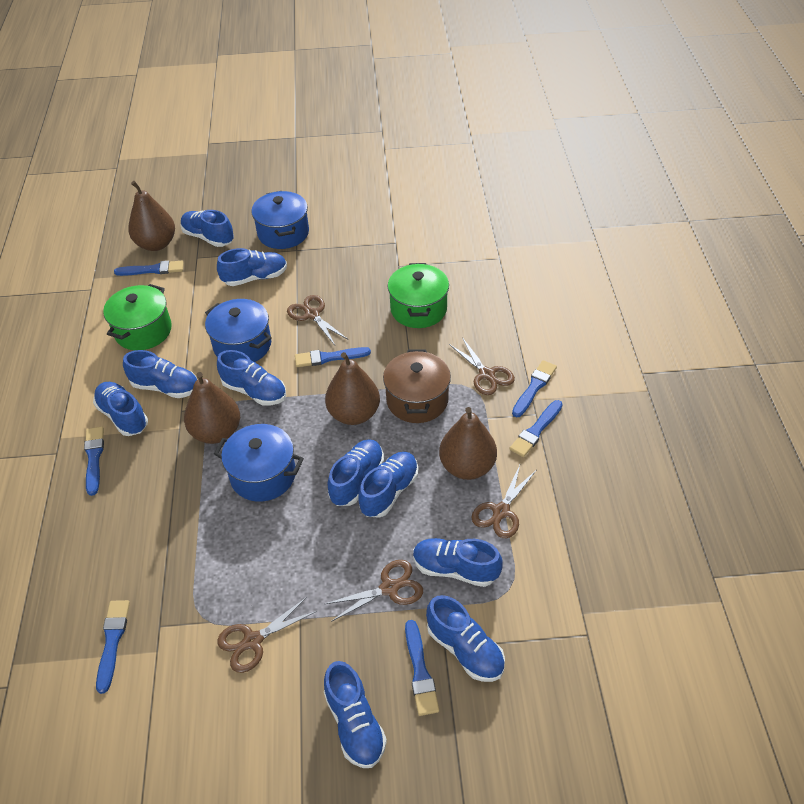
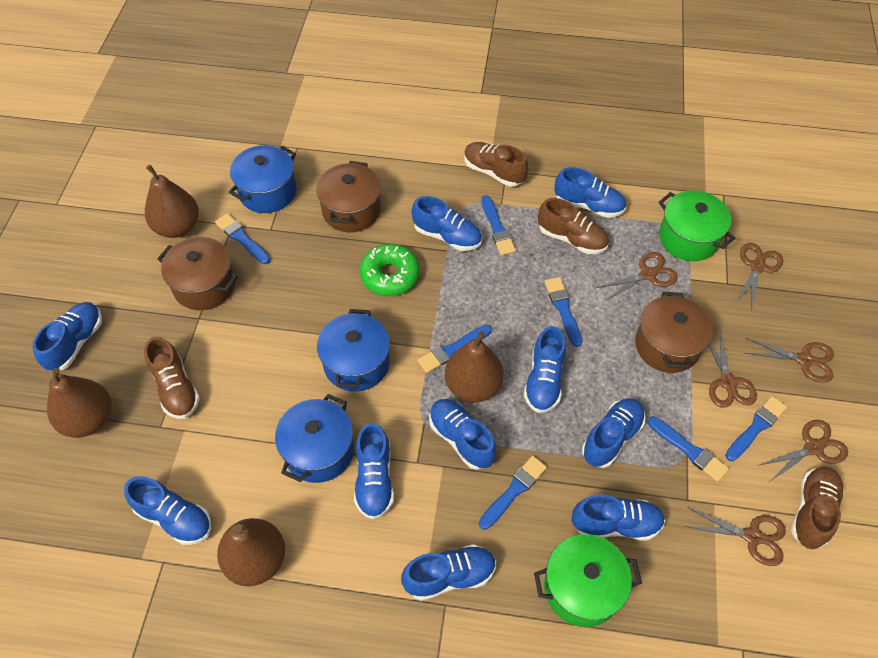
brown pot: [383,349,451,423] = 1 -> [157,237,238,310] [316,161,381,232] [635,291,713,373] = 3
brown scissors: [217,597,317,673] [287,295,347,345] [325,560,423,622] [449,337,515,395] [471,465,536,538] = 5 -> [596,252,678,301] [684,507,786,566] [709,330,757,408] [736,243,783,311] [744,338,834,383] [757,420,848,481] = 6
brown shoe: none = 0 -> [144,336,200,419] [464,142,528,187] [538,198,609,254] [791,466,844,549] = 4
green donut: none = 0 -> [360,244,420,296] = 1

